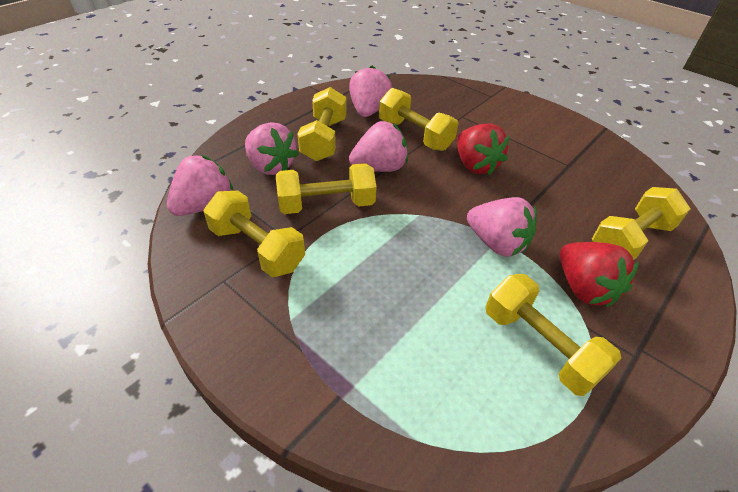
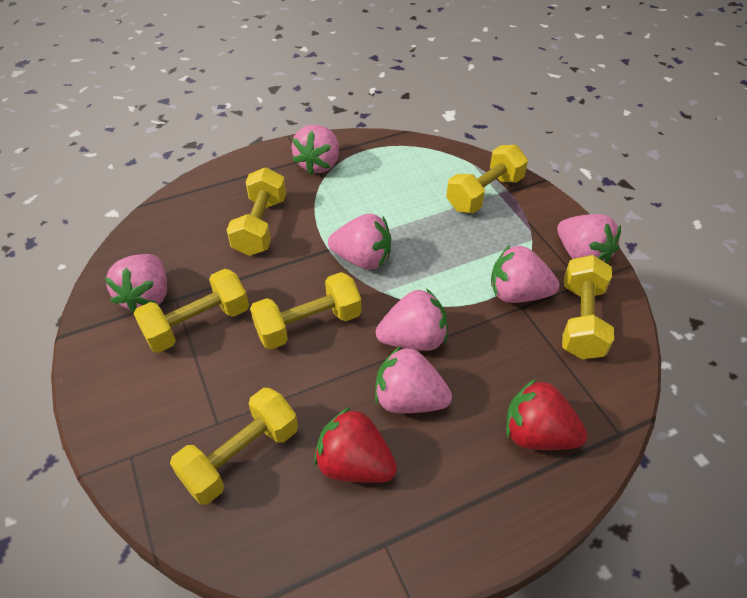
pink strawberry: [167,155,234,216] [245,122,299,175] [349,66,392,117] [349,121,408,172] [467,197,537,257] = 5 -> [105,254,167,313] [292,125,339,175] [328,214,391,269] [375,346,452,413] [376,289,448,351] [491,244,560,303] [557,214,621,263] = 7

